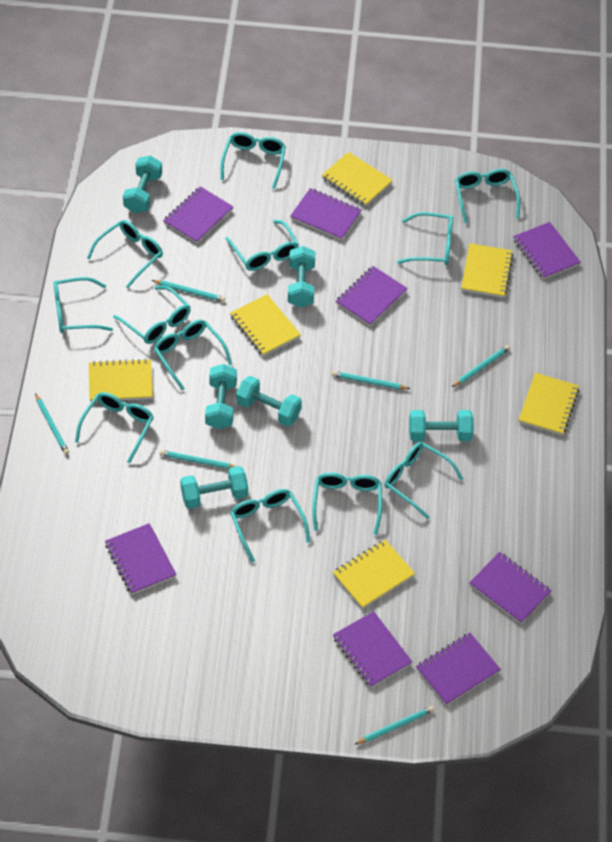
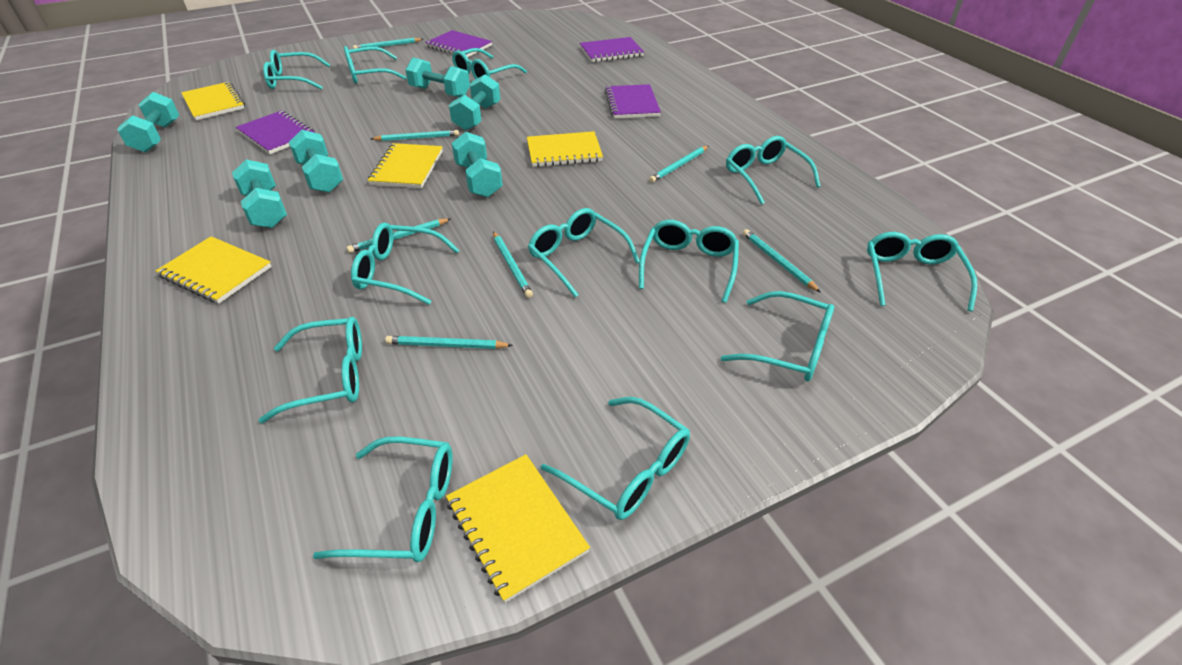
purple notebook: [105,523,177,595] [163,186,233,244] [290,188,361,241] [333,611,412,688] [336,266,408,326] [416,633,501,705] [469,552,552,624] [513,222,581,279] = 8 -> [236,111,315,154] [425,30,492,58] [580,37,644,62] [605,84,661,119] = 4
turquoise pencil: [35,393,69,455] [152,280,225,302] [159,450,236,469] [332,371,410,389] [354,706,434,745] [452,345,510,387] = 6 -> [347,218,451,253] [353,38,423,49] [371,130,459,141] [385,336,513,349] [493,231,533,298] [649,146,708,183] [743,229,820,292] = 7
yellow notebook: [89,358,153,402] [230,294,301,356] [322,152,393,206] [333,540,415,609] [461,243,513,298] [519,373,579,435] = 6 -> [156,236,272,304] [181,82,245,120] [367,143,443,188] [446,454,590,603] [527,131,603,167] = 5

